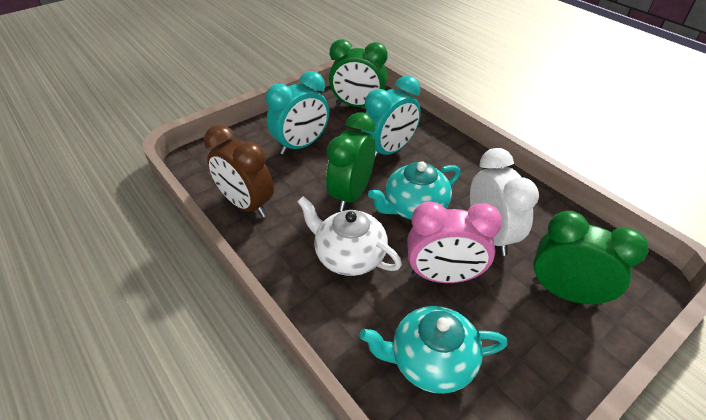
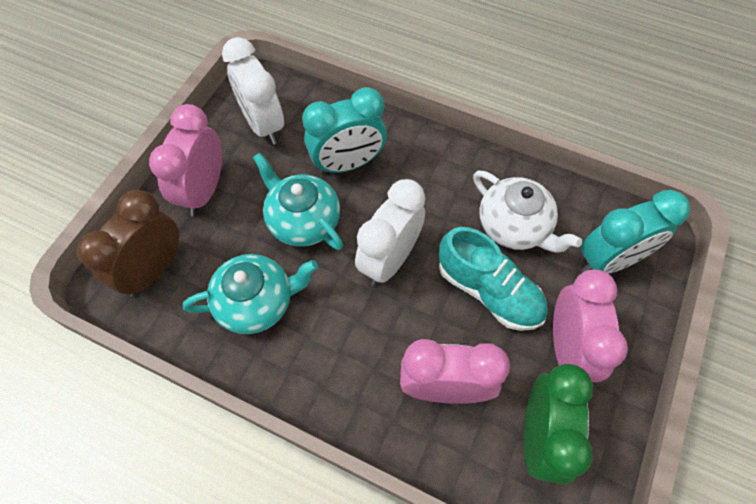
green clock: [326,112,375,211] [329,39,388,107] [532,211,649,306] = 3 -> [524,364,593,484] = 1
pink clock: [407,201,502,283] = 1 -> [149,104,222,216] [400,339,510,404] [553,270,628,382] = 3
turquoise shoe: none = 0 -> [439,227,548,331] = 1
white clock: [470,148,539,256] = 1 -> [222,37,284,145] [355,179,425,285] = 2

